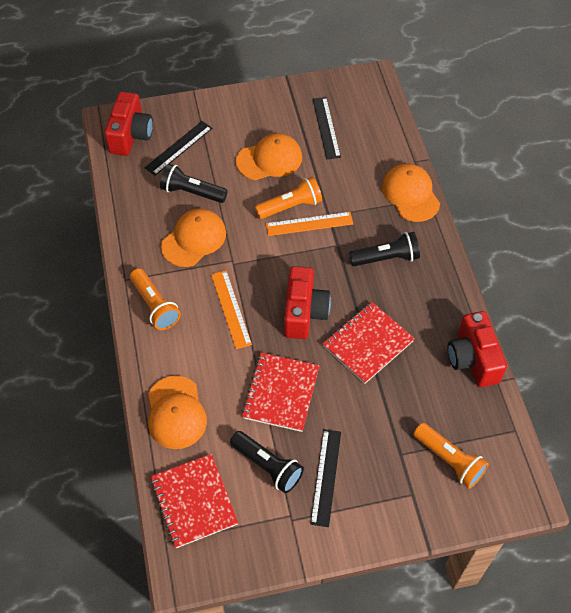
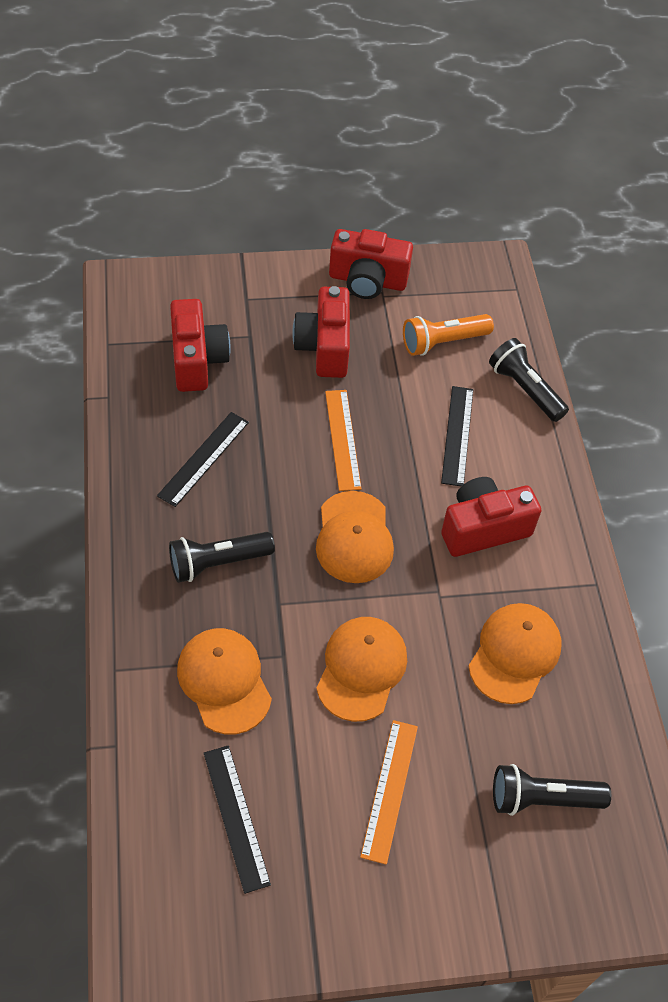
orange flashlight: [130,268,181,330] [255,176,322,219] [413,423,489,489] = 3 -> [403,314,494,356] = 1
red camera: [105,92,153,156] [284,266,331,339] [447,311,507,387] = 3 -> [170,299,231,392] [292,286,350,378] [329,229,413,299] [441,477,541,557] = 4
red notebook: [151,454,238,548] [242,353,319,432] [322,302,415,384] = 3 -> none = 0

